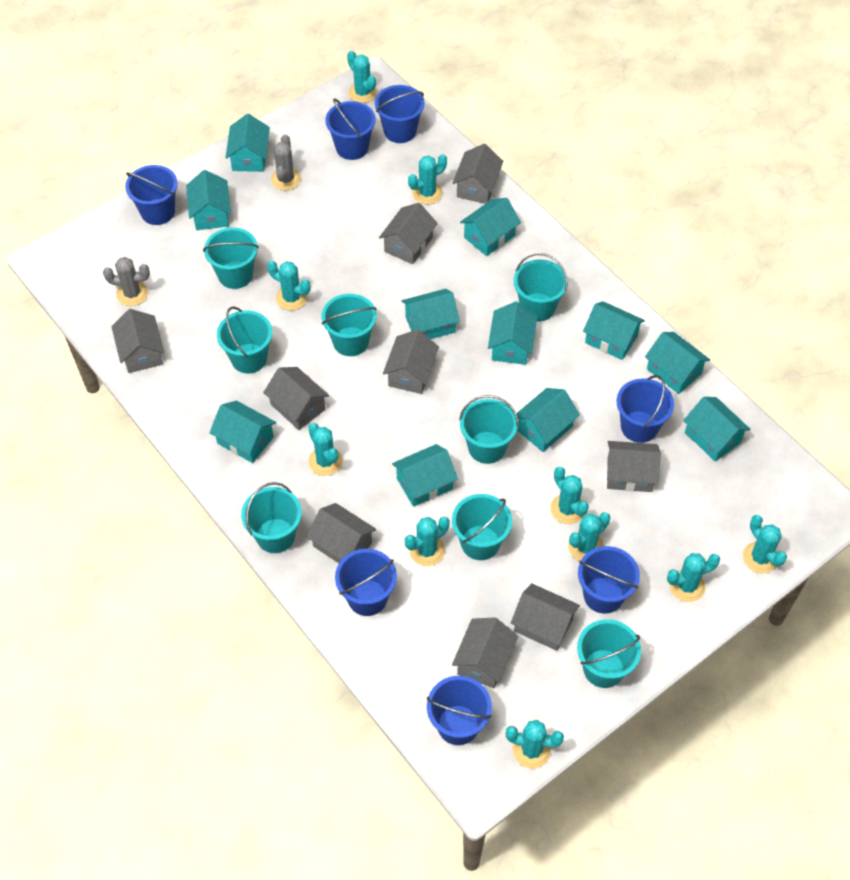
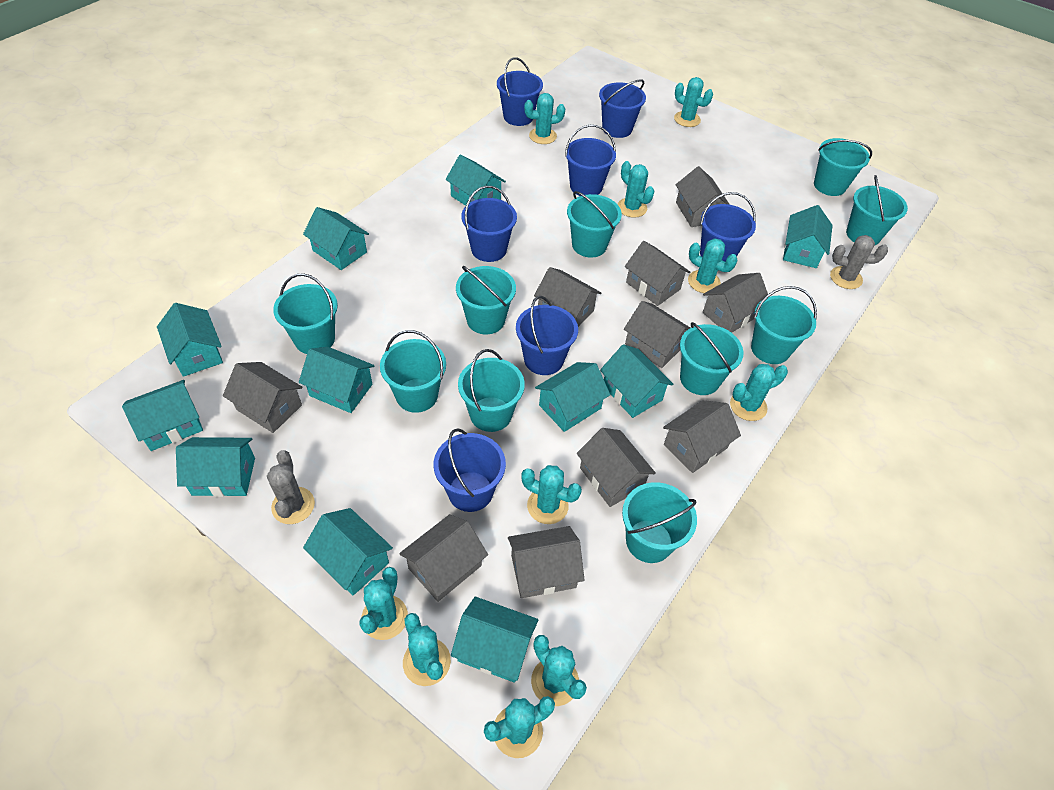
grey house: [111,309,164,373] [263,367,329,430] [306,503,376,563] [379,203,438,264] [383,329,439,394] [452,144,503,204] [452,617,518,688] [511,583,580,651] [607,441,661,492] = 9 -> [223,362,303,433] [399,514,488,602] [508,526,584,598] [534,267,601,327] [577,428,656,507] [624,301,690,368] [625,241,690,306] [663,400,741,473] [676,166,730,227] [703,273,768,333] = 10
turquoise bucket: [203,228,259,289] [217,307,272,374] [241,482,302,553] [322,294,377,356] [452,494,512,560] [459,395,519,464] [514,253,568,322] [577,619,641,688] = 8 -> [273,273,338,354] [380,330,446,413] [456,266,516,334] [458,349,525,432] [567,191,622,258] [622,482,697,563] [680,322,743,395] [751,286,817,364] [814,138,872,196] [846,175,908,245] = 10

